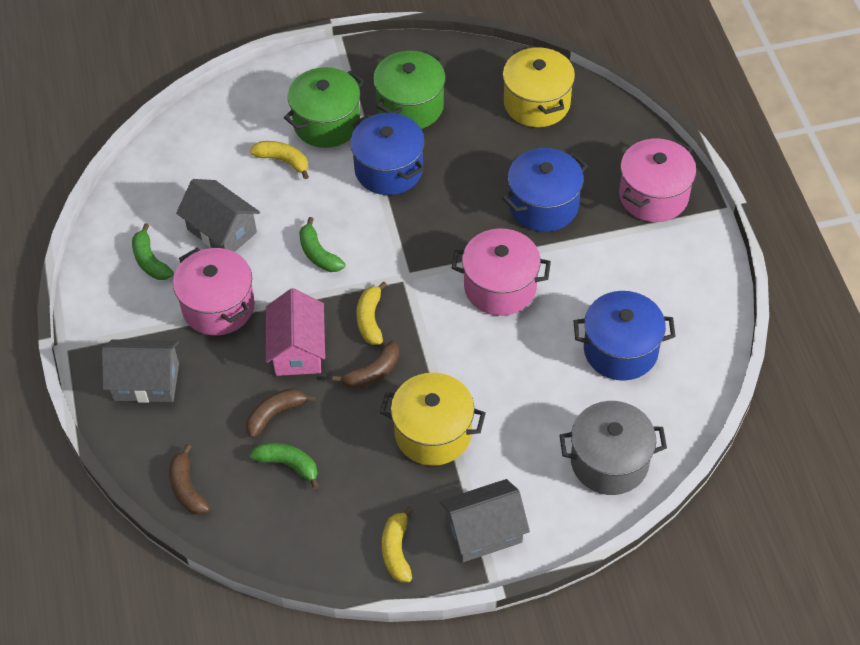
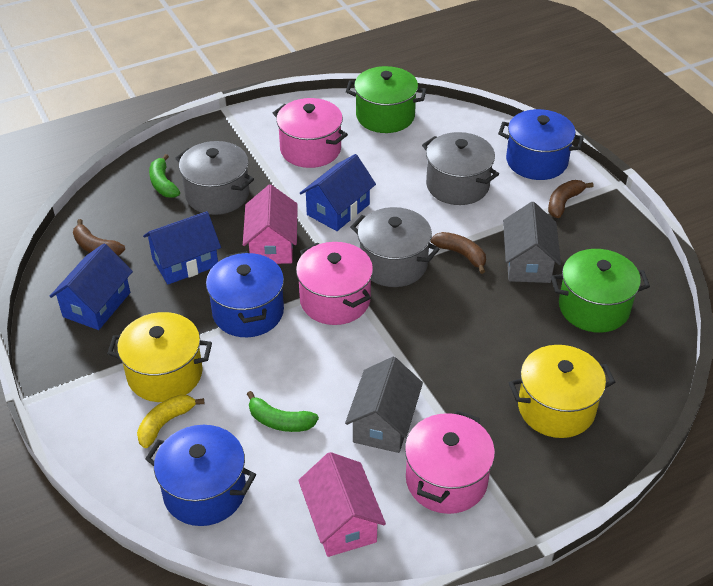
blue house: none = 0 -> [49,244,133,330] [143,211,221,285] [300,154,376,231] = 3
green banana: [132,223,174,280] [250,443,319,489] [299,217,345,272] = 3 -> [149,154,180,198] [247,391,319,432] = 2
grey house: [102,339,179,403] [176,179,260,252] [440,479,530,562] = 3 -> [345,357,423,453] [503,202,561,283] = 2
grey pot: [559,401,667,495] = 1 -> [175,141,254,215] [350,207,439,287] [422,132,499,205] = 3
pink house: [266,288,325,376] = 1 -> [243,185,298,264] [298,452,386,557] = 2
yellow banana: [250,141,309,179] [356,281,387,345] [382,506,414,582] = 3 -> [137,395,204,448] = 1

